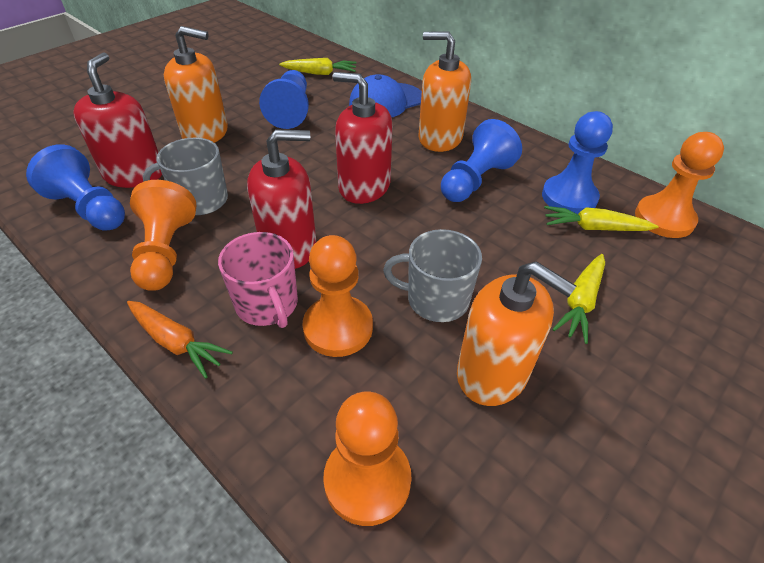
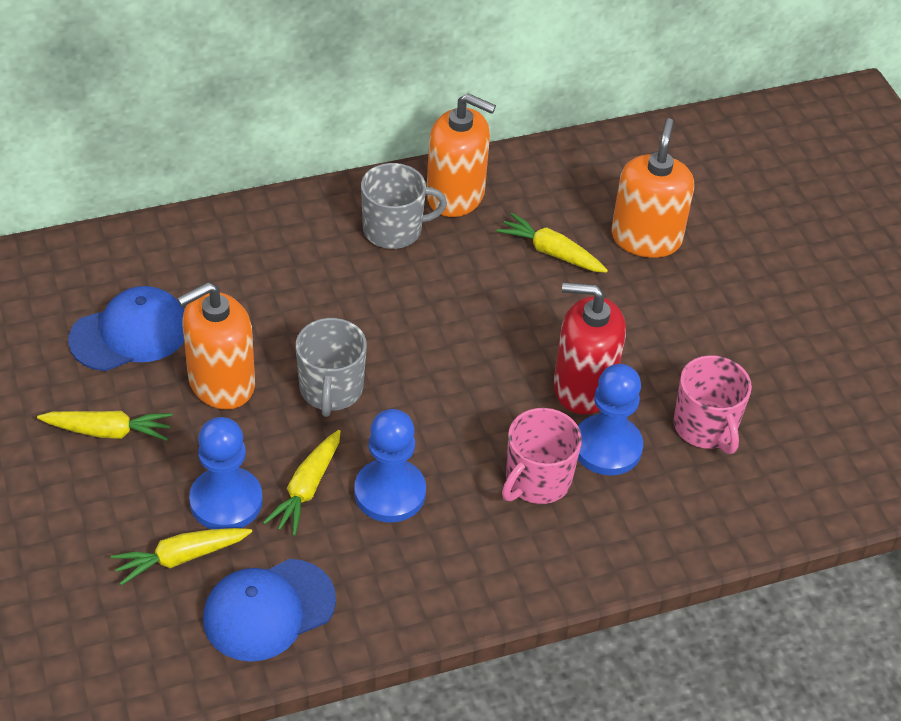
blue cap: [349,74,422,117] = 1 -> [68,286,184,371] [203,559,336,662] = 2
blue pawn: [26,144,125,230] [259,70,309,129] [441,119,522,202] [542,111,613,214] = 4 -> [189,417,263,529] [354,409,426,523] [578,364,643,475] = 3
orange carrot: [127,301,233,379] = 1 -> none = 0
orange pawn: [130,180,196,291] [303,235,373,357] [323,392,412,526] [635,132,724,238] = 4 -> none = 0
pink mug: [218,232,298,328] = 1 -> [502,408,582,504] [673,355,752,454] = 2
red soap dispenser: [73,52,162,188] [247,130,316,269] [333,72,392,204] = 3 -> [553,283,626,414] = 1
yellow carrot: [279,58,357,75] [544,206,659,231] [552,254,605,344] = 3 -> [37,411,172,441] [111,528,252,585] [263,430,341,536] [497,213,608,273] = 4

